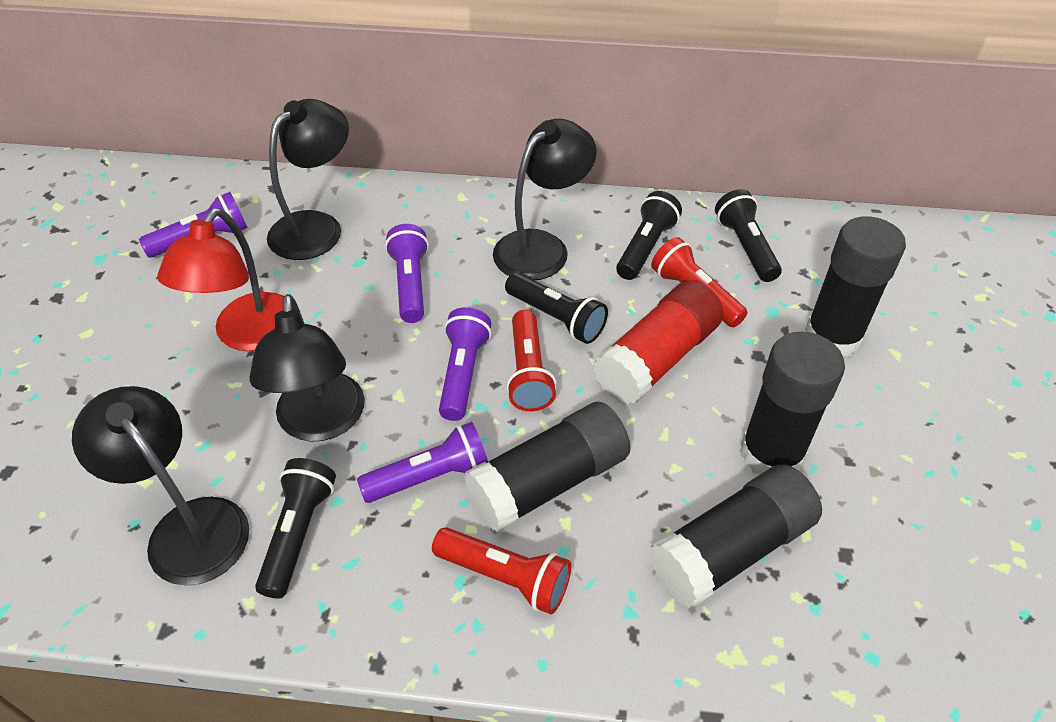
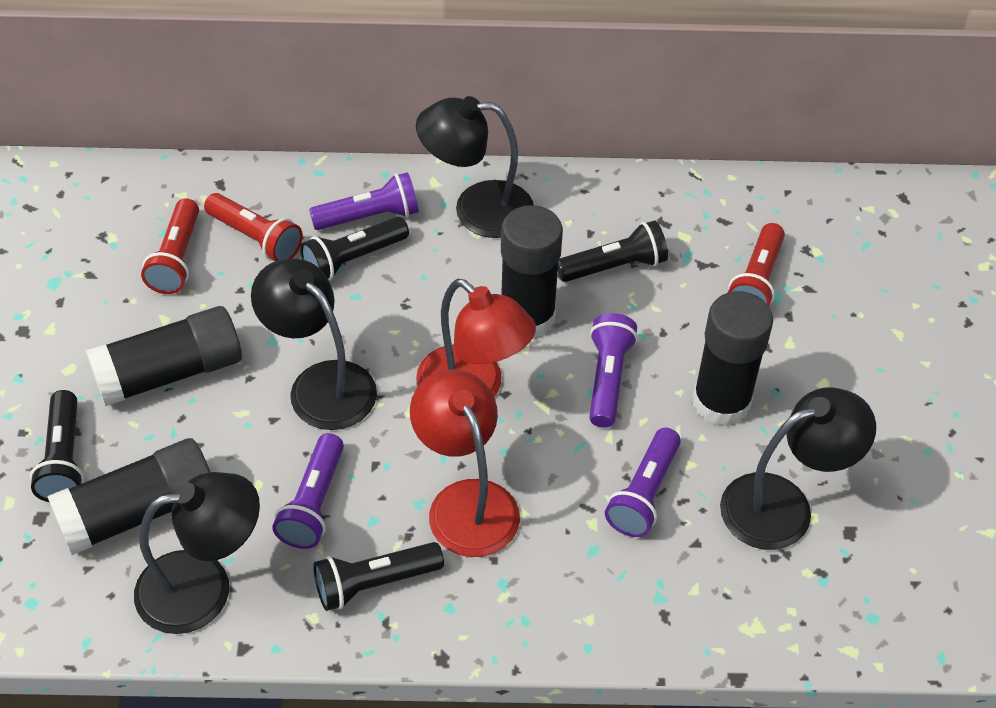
red glue stick: [593,280,723,405] = 1 -> none = 0
red lamp: [157,208,284,351] = 1 -> [410,369,520,557] [416,279,536,397] = 2

